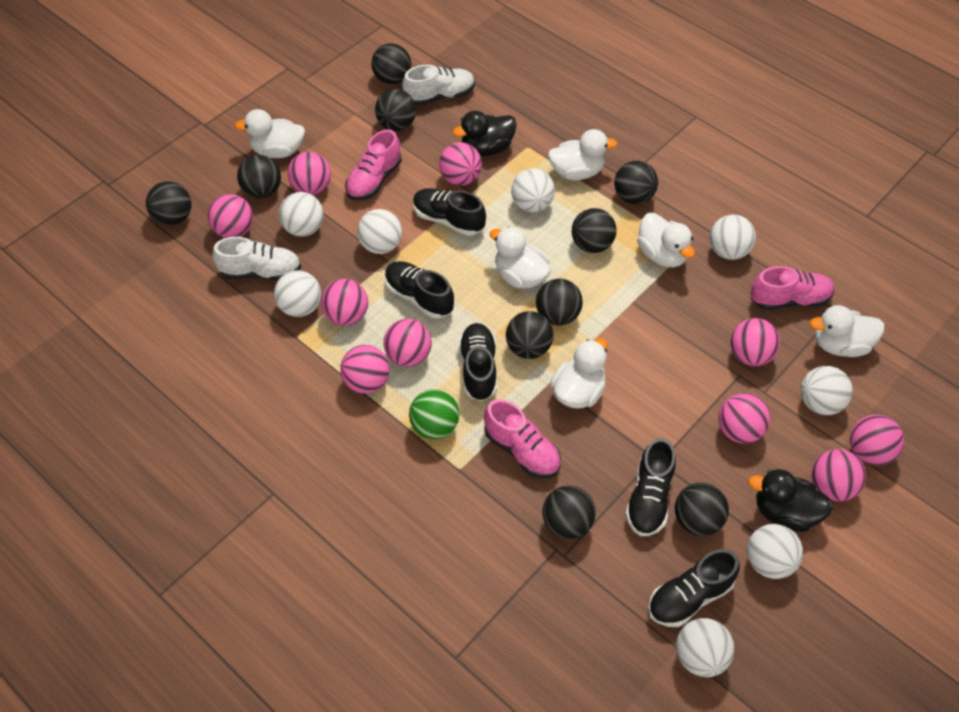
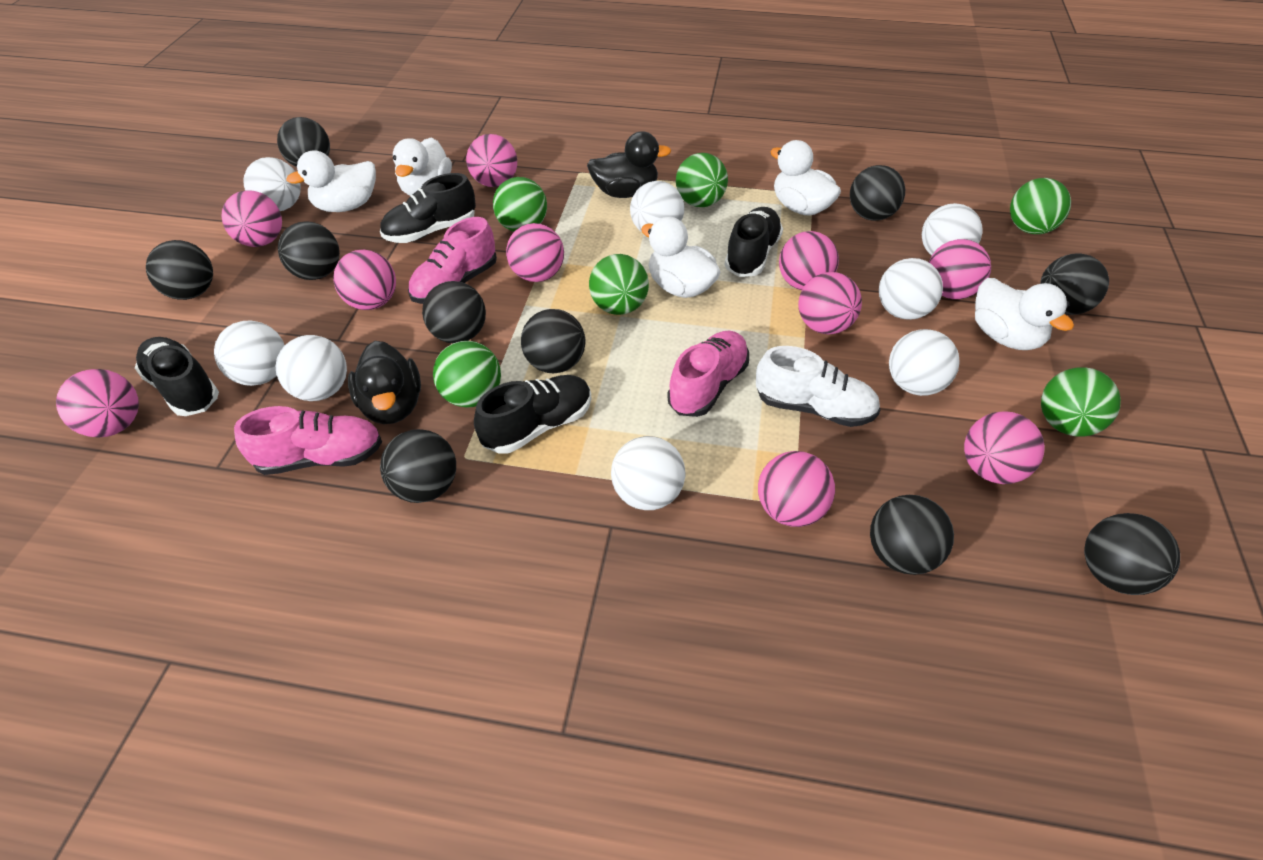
black shoe: [385,261,454,319] [413,188,486,236] [459,323,497,401] [625,438,676,536] [648,549,740,627] = 5 -> [135,337,219,416] [380,173,476,243] [474,375,592,454] [724,207,783,277] = 4
green ball: [409,389,459,439] = 1 -> [433,341,501,408] [493,177,547,232] [589,254,649,315] [676,153,728,207] [1010,178,1071,234] [1041,367,1121,437] = 6
white duck: [235,109,305,158] [490,227,550,289] [548,129,618,180] [550,338,608,409] [637,213,695,267] [810,305,885,357] = 6 -> [286,150,376,212] [393,138,452,196] [641,217,720,298] [770,140,841,216] [975,278,1074,350] = 5
white shoe: [213,237,301,280] [402,65,475,106] = 2 -> [756,346,880,427] = 1

